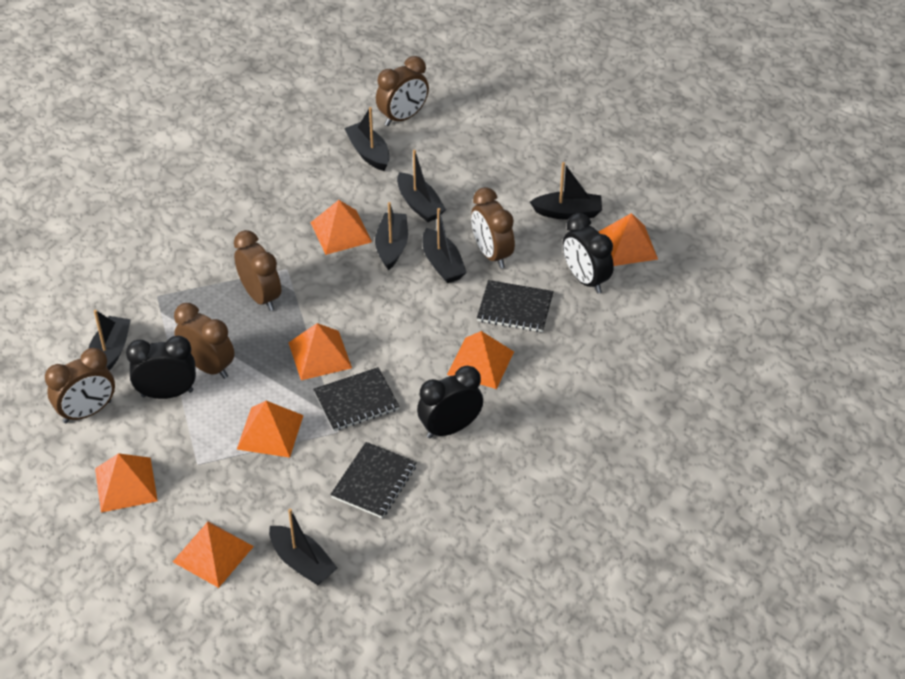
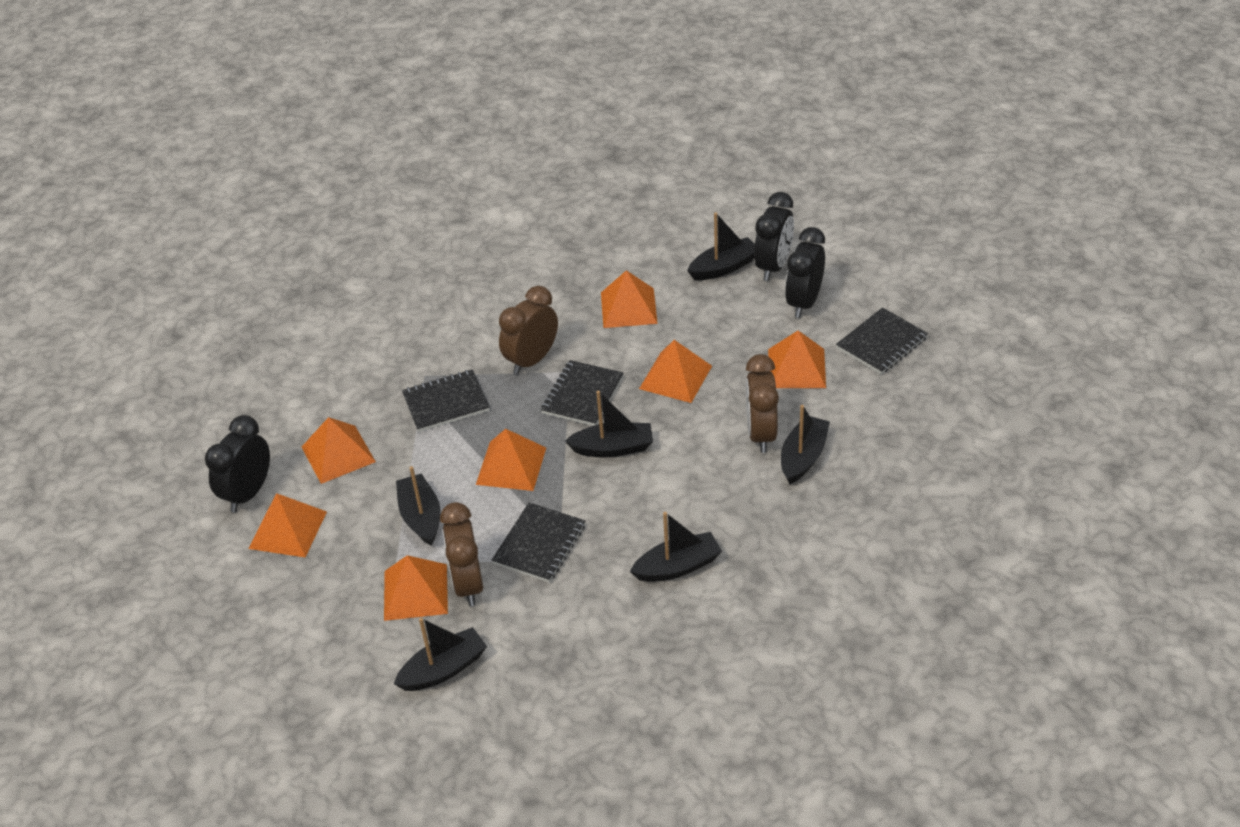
black boat: [88,310,131,370] [269,509,338,585] [344,107,389,171] [375,202,408,270] [397,150,446,222] [422,208,467,283] [530,162,602,220] = 7 -> [394,618,487,691] [396,466,441,546] [565,390,653,457] [630,512,722,582] [687,212,755,280] [781,405,830,484] = 6
black notebook: [313,367,400,431] [330,442,417,518] [477,280,554,332] = 3 -> [402,370,490,432] [492,503,585,582] [541,360,623,426] [836,308,928,374] = 4
brown clock: [45,348,115,423] [174,303,235,379] [234,230,281,311] [376,56,429,126] [471,187,515,269] = 5 -> [440,502,483,606] [499,286,558,375] [746,354,779,453] = 3

